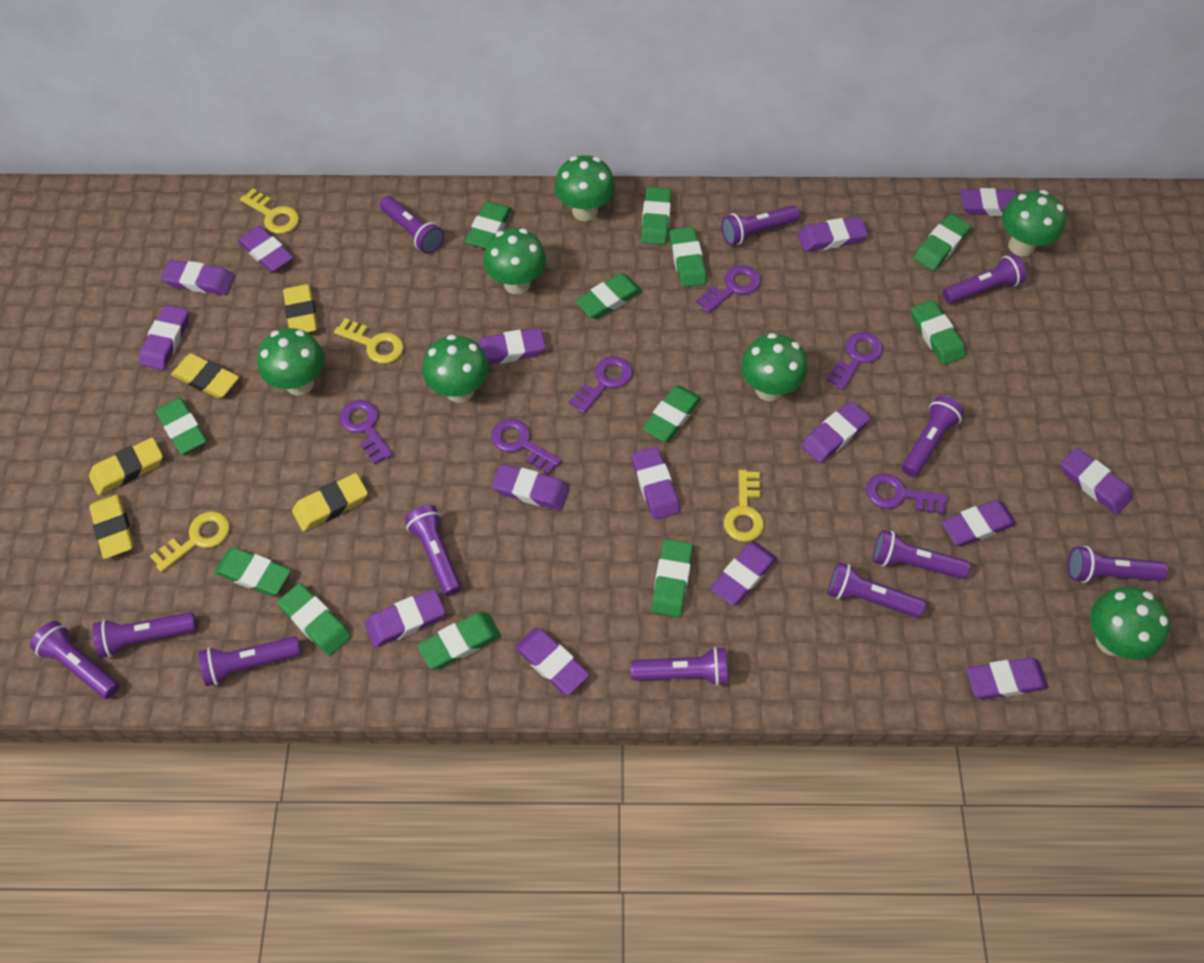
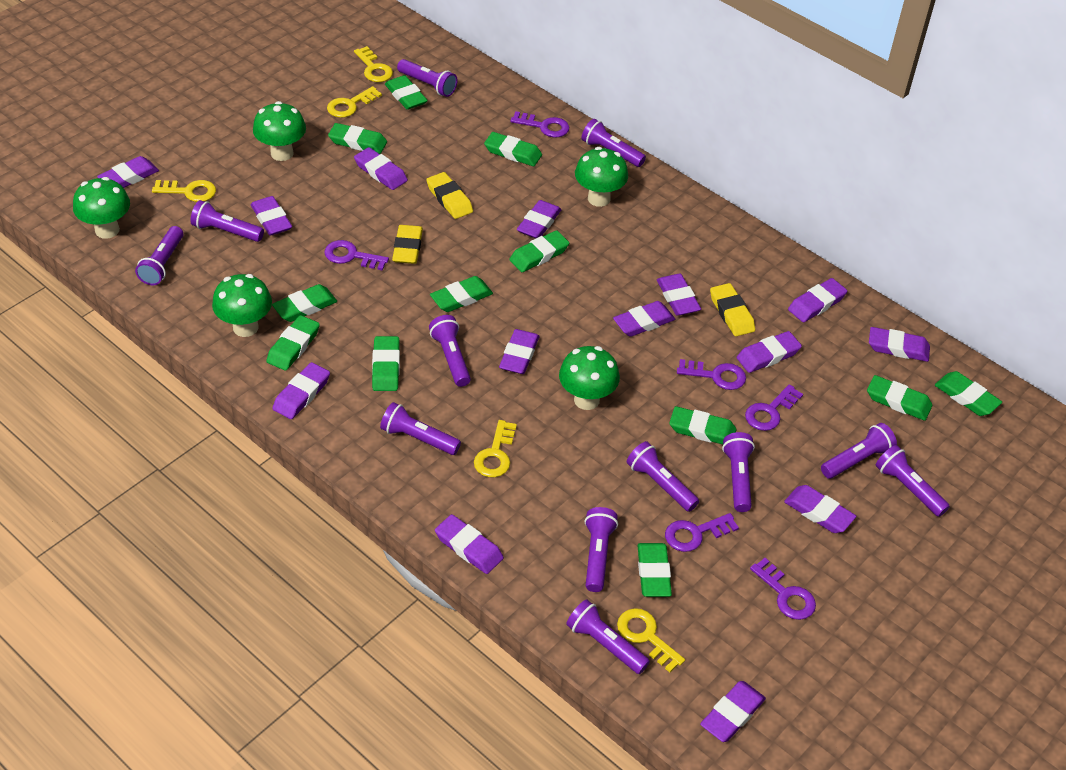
green mushroom: [257,328,325,396] [422,334,489,403] [483,228,546,295] [554,155,615,221] [741,333,808,401] [1002,190,1066,257] [1090,587,1170,660] = 7 -> [73,177,130,239] [212,274,272,337] [253,101,306,161] [559,346,620,410] [575,147,628,207] = 5
purple eraser: [139,305,189,370] [161,260,235,295] [238,226,293,273] [365,589,445,648] [477,328,546,365] [492,464,569,510] [515,628,590,695] [631,447,680,520] [710,541,777,606] [798,217,868,252] [801,401,871,463] [942,499,1016,547] [961,188,1019,216] [966,658,1048,699] [1061,447,1133,514] = 15 -> [97,156,159,188] [251,196,292,236] [272,362,330,419] [354,147,408,190] [435,514,504,574] [499,329,539,374] [517,200,561,239] [613,301,675,337] [657,274,701,316] [700,681,766,742] [737,331,802,373] [784,485,856,533] [788,278,847,322] [869,327,930,362] = 14
yellow eraser: [89,437,163,495] [89,494,134,559] [171,353,239,398] [283,284,318,332] [292,473,368,531] = 5 -> [392,225,423,264] [426,172,473,219] [710,283,755,336] = 3
yellow key: [150,511,230,572] [240,189,299,234] [334,318,404,364] [724,470,764,542] = 4 -> [152,180,216,202] [327,86,382,118] [354,46,393,82] [474,420,517,477] [617,608,685,672] = 5

